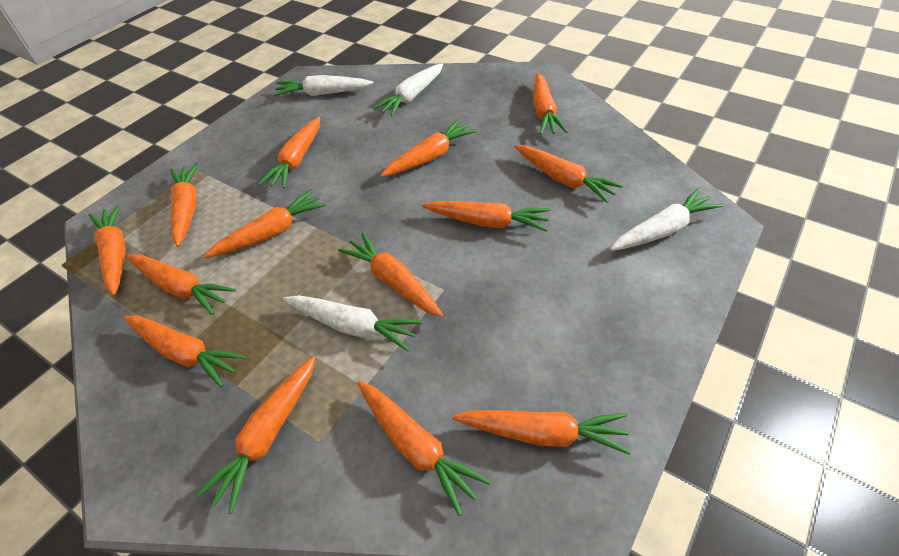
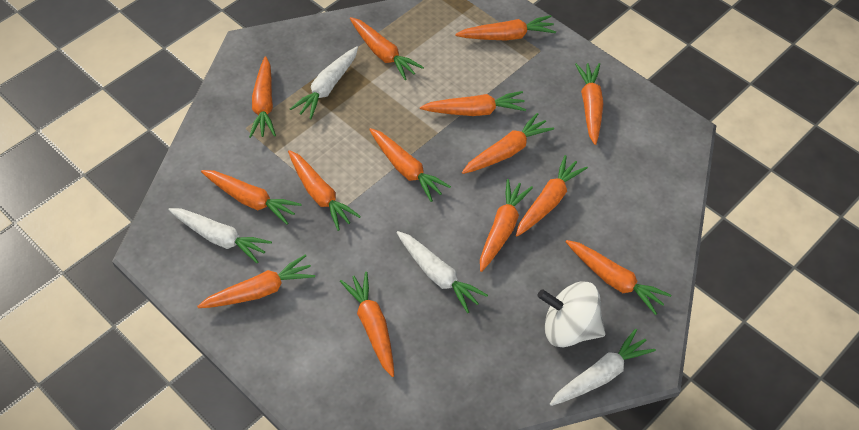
white spinning top: none = 0 -> [537,282,605,347] = 1

